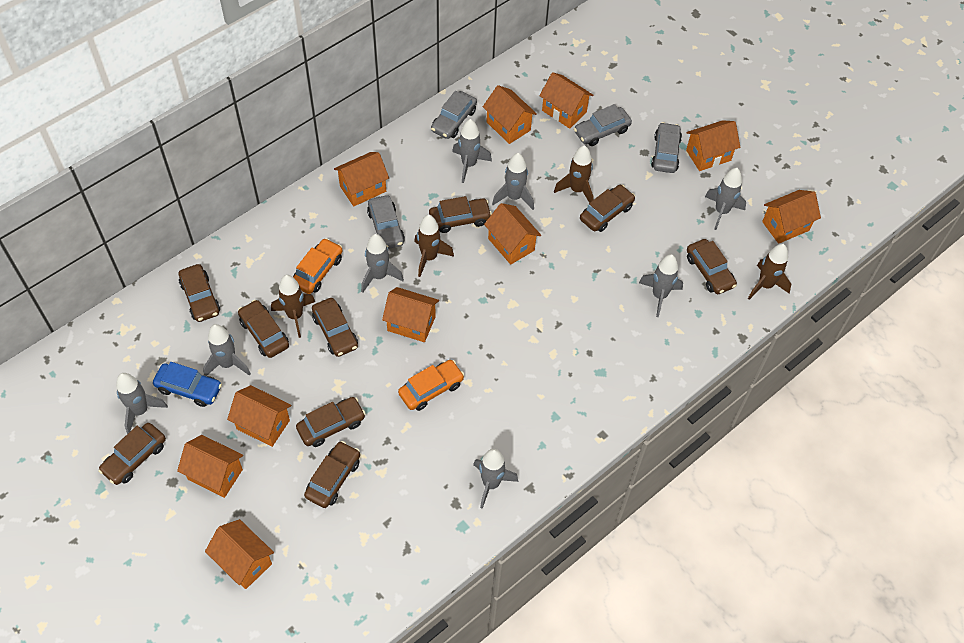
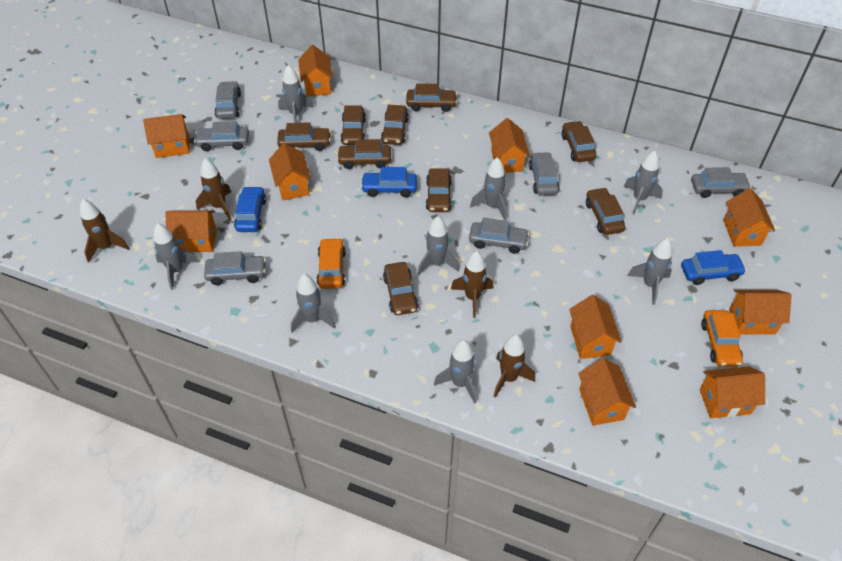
blue car: [153,362,222,407] = 1 -> [234,186,266,232] [361,167,417,197] [681,250,746,285] = 3
grey car: [367,195,405,249] [431,91,477,139] [574,104,632,146] [651,122,682,173] = 4 -> [194,121,249,151] [204,251,266,285] [215,81,241,119] [469,218,529,254] [529,152,560,195] [691,167,751,198] = 6

